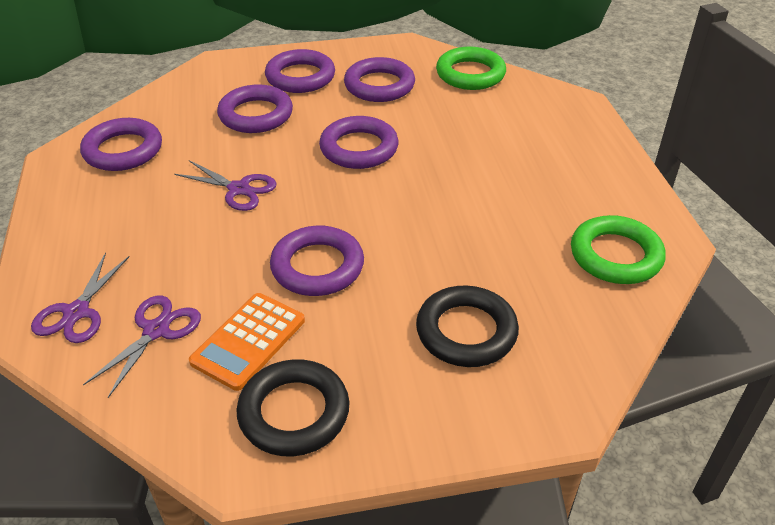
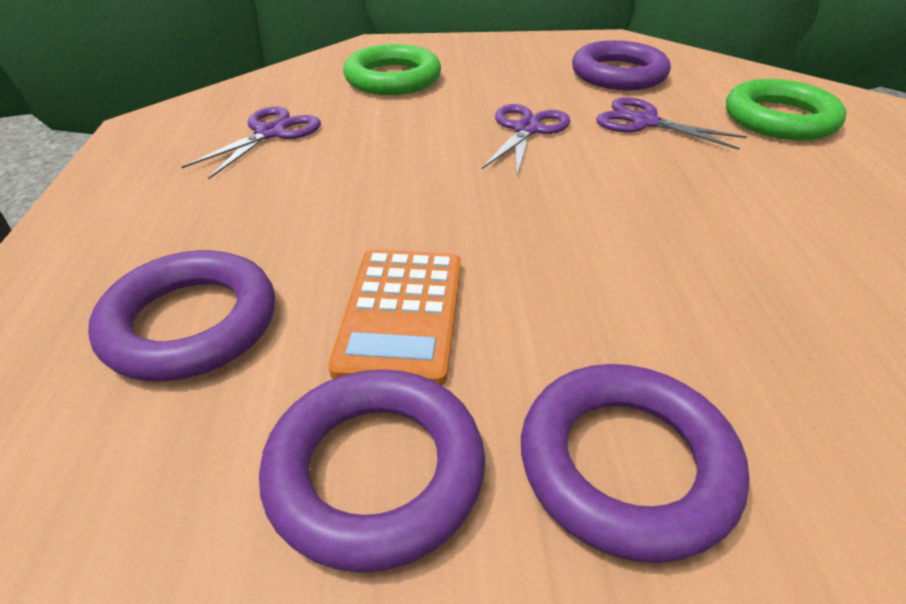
black ring: [237,359,350,456] [416,286,519,367] = 2 -> none = 0
purple ring: [80,118,162,171] [217,85,293,133] [265,49,335,93] [270,226,364,296] [319,116,399,169] [344,57,415,102] = 6 -> [88,250,275,381] [259,369,485,573] [521,364,749,563] [572,40,671,90] = 4

